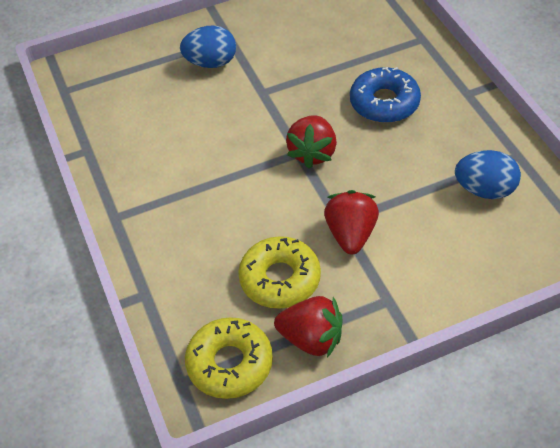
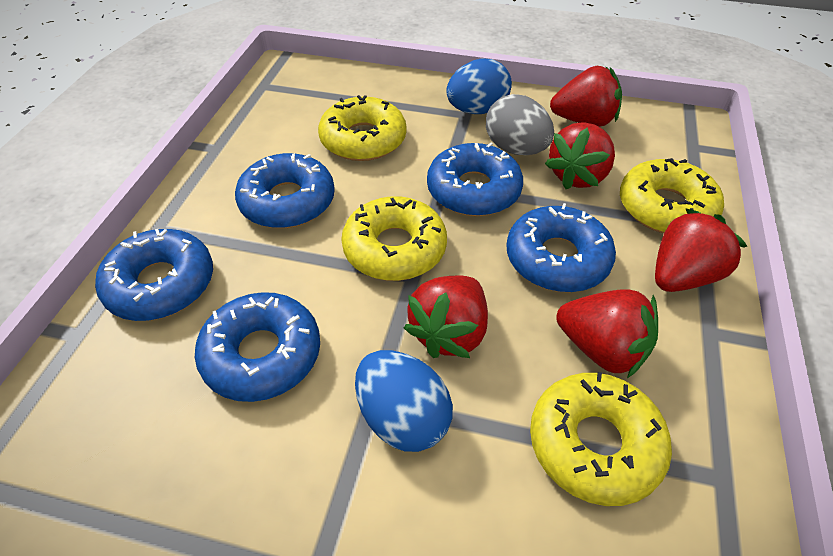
blue donut: [350,67,421,123] = 1 -> [95,229,213,321] [195,292,320,402] [235,153,335,228] [427,142,523,216] [506,203,616,292] = 5
grey egg: none = 0 -> [486,94,554,155] = 1
red strawberry: [274,296,343,358] [286,115,337,168] [324,190,379,254] = 3 -> [404,276,488,358] [545,122,615,189] [550,66,622,127] [556,289,658,378] [655,208,747,292] = 5
yellow donut: [185,317,273,399] [238,236,321,309] = 2 -> [318,95,407,161] [341,196,447,281] [530,372,672,506] [620,158,724,233] = 4

